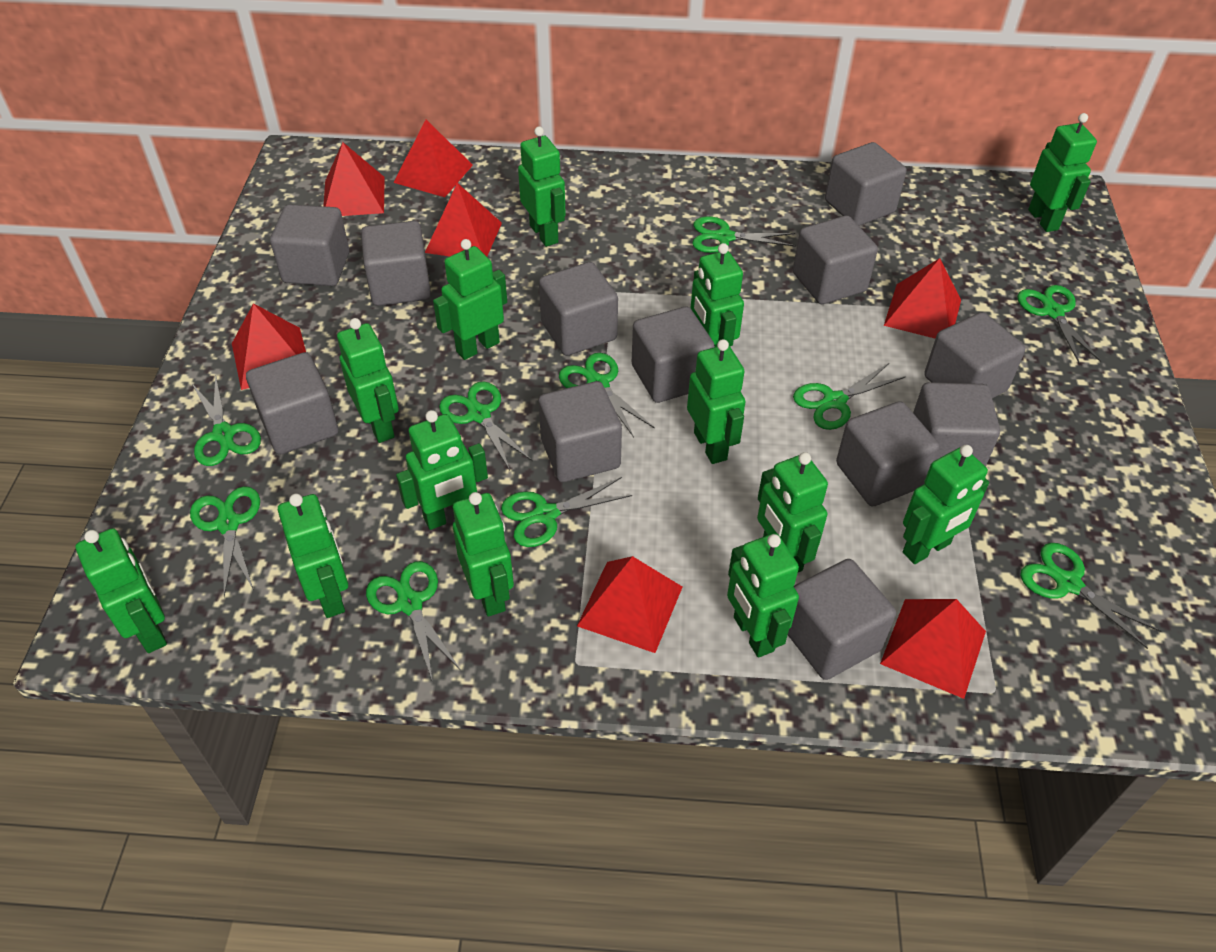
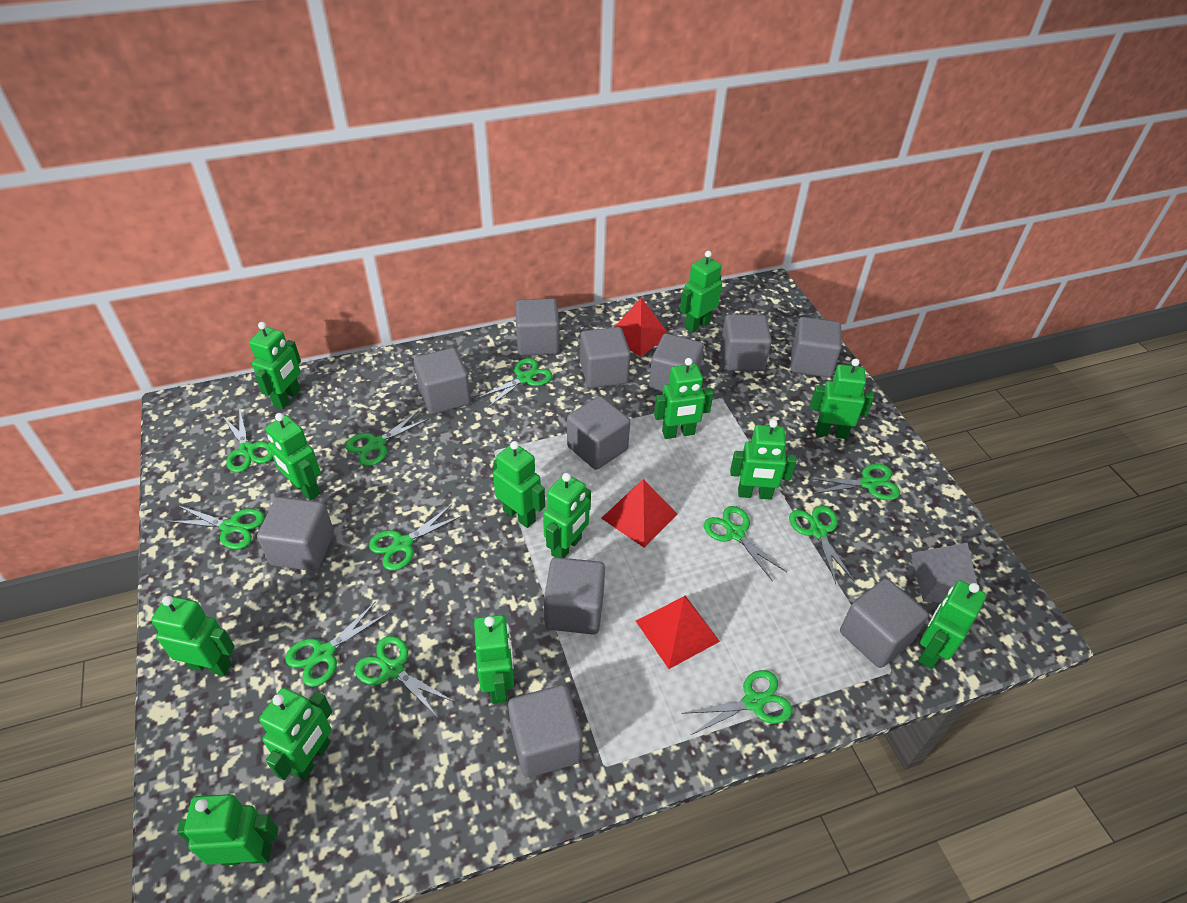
green scissors: [190,486,260,597] [192,374,261,466] [366,561,461,682] [439,382,533,470] [501,477,632,547] [559,353,655,437] [693,216,796,253] [793,363,906,430] [1017,285,1101,364] [1020,543,1162,649] = 10 -> [167,505,265,549] [222,411,273,473] [285,601,389,687] [345,410,430,466] [355,636,454,719] [369,505,462,571] [476,358,553,408] [681,670,792,735] [704,506,787,582] [789,506,854,584] [808,464,900,500] = 11
grey cube: [246,352,338,455] [270,204,349,286] [361,221,431,306] [538,381,622,482] [539,262,618,356] [632,306,715,403] [788,559,896,680] [793,215,878,304] [825,142,907,226] [836,401,939,507] [913,382,1000,467] [924,312,1026,398] = 12 -> [257,497,334,571] [414,348,471,414] [508,685,583,778] [515,298,559,355] [544,557,605,635] [567,396,630,470] [580,327,631,388] [649,333,704,392] [720,314,772,371] [791,317,841,377] [840,578,929,668] = 11
grey pyramid: none = 0 -> [911,543,977,603] = 1
red pyramid: [232,303,306,390] [323,142,385,216] [393,120,473,197] [425,183,502,257] [577,556,682,653] [880,599,986,699] [884,258,961,339] = 7 -> [601,479,678,548] [615,298,668,357] [636,596,720,669] = 3

